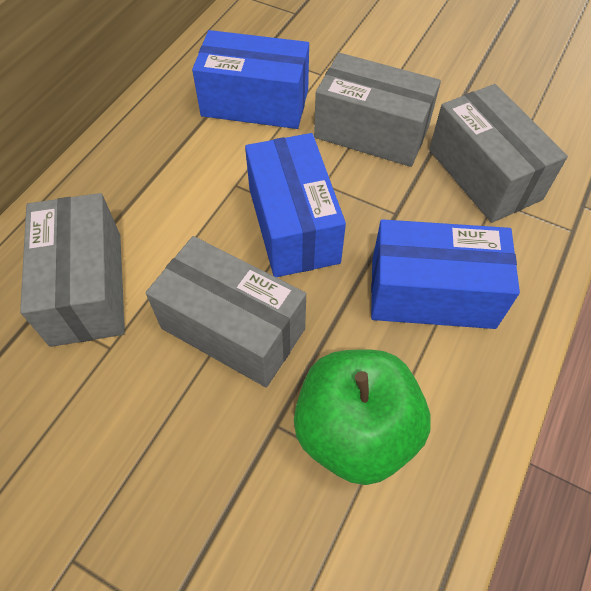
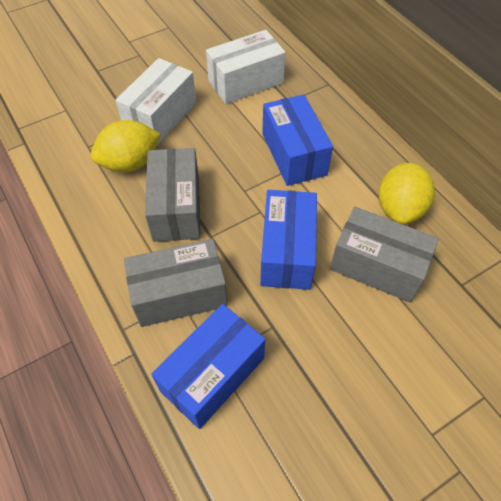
green apple: [294,350,431,485] = 1 -> none = 0
grey box: [20,193,125,347] [146,236,306,388] [314,53,441,167] [429,84,568,223] = 4 -> [124,239,228,327] [145,148,200,242] [330,207,439,302] = 3
white box: none = 0 -> [115,58,196,145] [206,30,286,104] = 2
yellow lemon: none = 0 -> [91,120,161,172] [378,163,435,224] = 2

